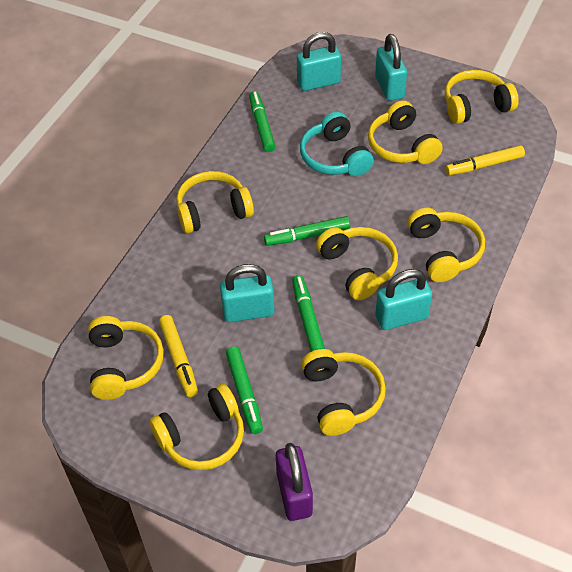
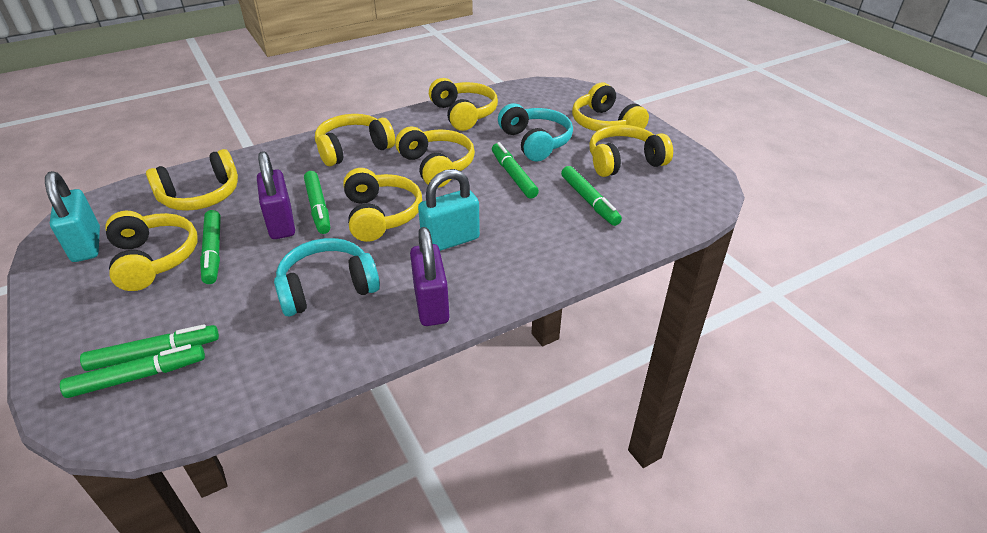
green marker: [226,346,263,434] [249,91,276,152] [264,216,350,246] [292,275,325,352] = 4 -> [60,344,205,398] [80,324,219,371] [200,210,221,284] [304,171,330,234] [492,142,539,199] [561,166,622,226] = 6
purple padlock: [276,443,313,521] = 1 -> [257,151,295,239] [410,227,450,326] = 2
turquoise headphones: [300,112,374,176] = 1 -> [274,238,380,317] [498,103,573,162] = 2
turquoise padlock: [220,264,274,322] [297,32,341,91] [375,34,407,101] [375,269,432,330] = 4 -> [45,171,100,262] [418,169,480,251] = 2
yellow marker: [159,315,198,397] [445,145,525,176] = 2 -> none = 0

